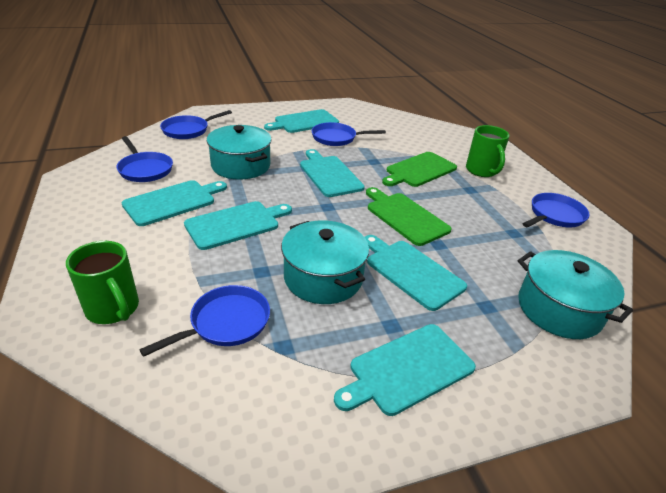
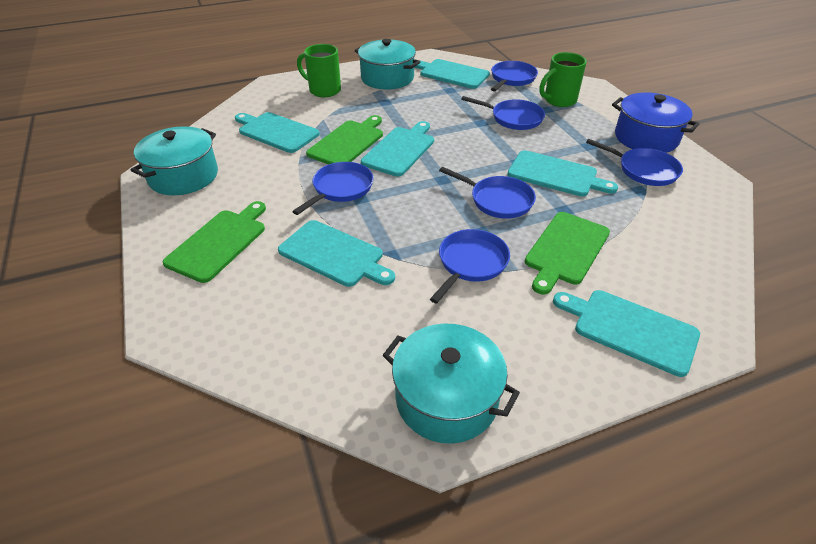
blue pan: [116,136,173,182] [140,285,270,357] [160,110,232,139] [312,122,386,146] [522,193,589,228] = 5 -> [292,162,373,215] [430,229,510,304] [439,167,536,219] [462,96,545,130] [491,61,538,91] [586,139,683,186] = 6
blue pot: none = 0 -> [612,92,699,153] = 1
green cutting board: [366,187,452,246] [382,152,457,187] = 2 -> [163,201,266,283] [306,115,383,165] [525,212,610,294] = 3

